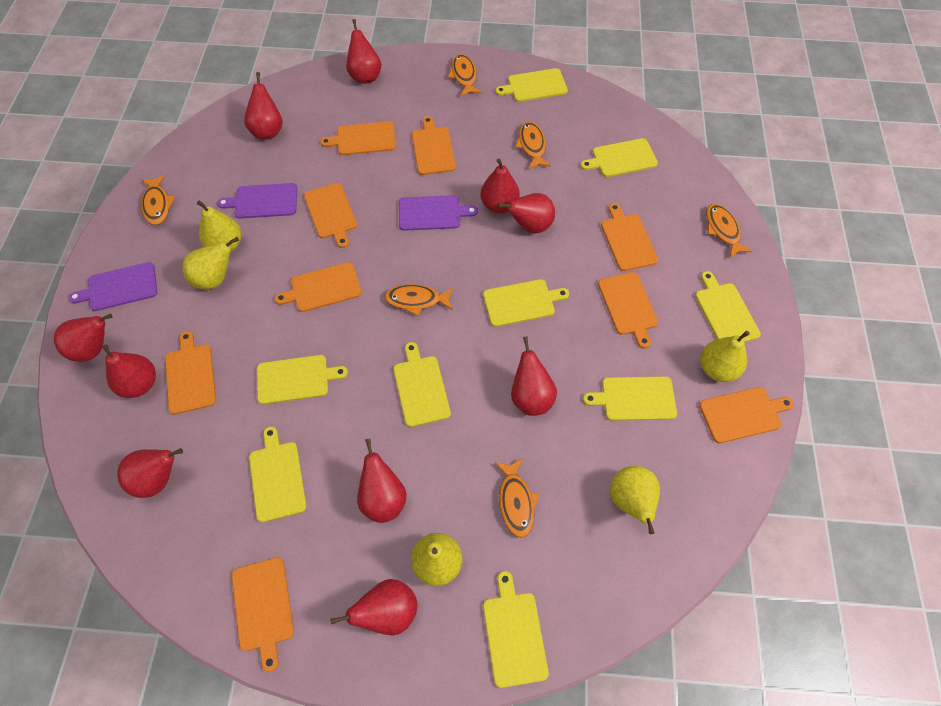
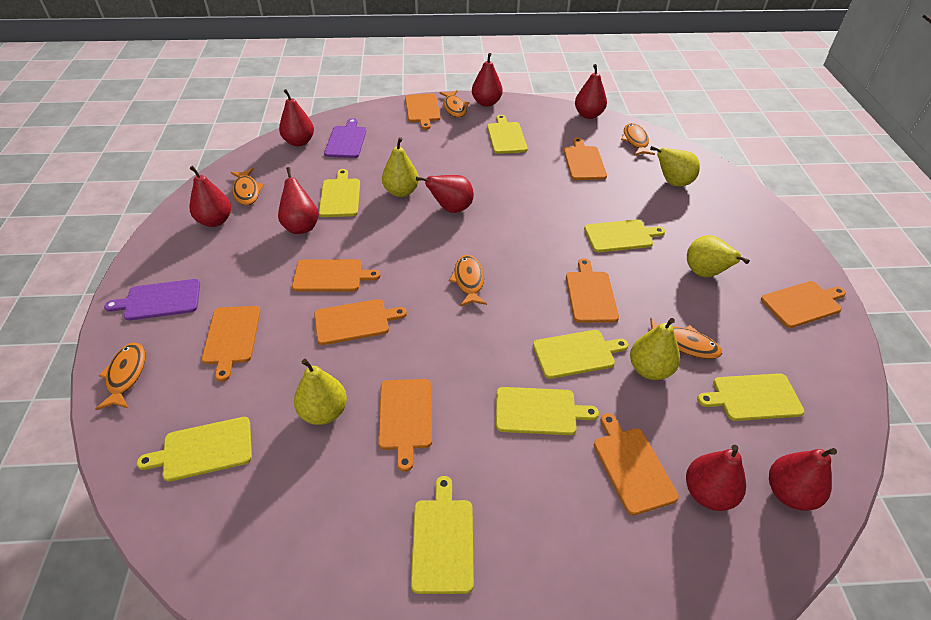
purple cutting board: [69,262,157,311] [217,183,297,219] [399,195,478,231] = 3 -> [104,279,200,321] [324,118,366,158] = 2
red pear: [54,314,112,362] [102,345,156,398] [117,448,183,498] [244,72,283,139] [331,579,417,635] [346,19,381,84] [357,439,407,523] [480,159,520,213] [498,193,555,234] [511,336,557,416] = 10 -> [190,166,231,227] [278,167,319,234] [279,89,314,146] [416,175,474,213] [472,53,503,107] [575,64,607,119] [686,445,746,511] [769,448,837,511] = 8
yellow cutting board: [249,426,307,523] [257,355,348,405] [393,342,451,427] [483,279,569,327] [483,571,549,688] [495,68,568,102] [580,138,658,177] [583,376,677,421] [695,271,761,342] = 9 -> [137,417,252,482] [319,169,360,217] [411,476,474,594] [487,115,528,154] [496,387,599,435] [533,330,629,379] [584,219,665,252] [697,373,805,421] = 8

